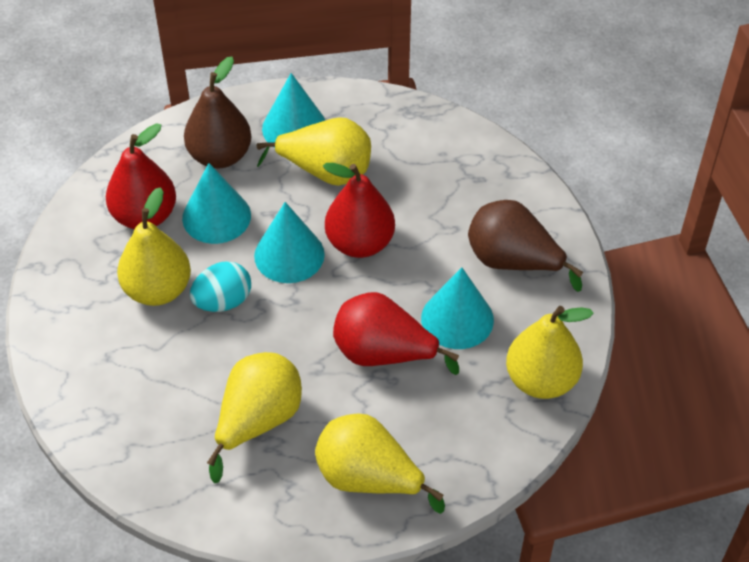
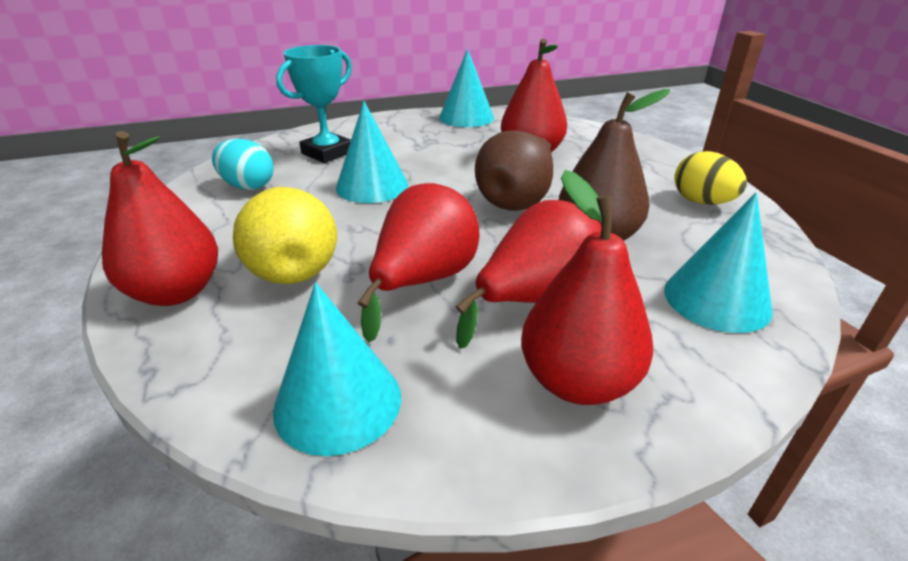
red pear: [106,123,176,229] [323,163,395,258] [333,292,459,375] = 3 -> [102,131,218,306] [358,183,480,343] [456,200,602,349] [501,39,567,153] [521,170,653,405] = 5
turquoise trophy: none = 0 -> [276,45,352,163] = 1
yellow egg: none = 0 -> [674,151,747,205] = 1
yellow pear: [117,187,191,306] [207,352,302,483] [256,117,371,186] [315,414,445,514] [506,306,594,399] = 5 -> [233,187,337,284] = 1

